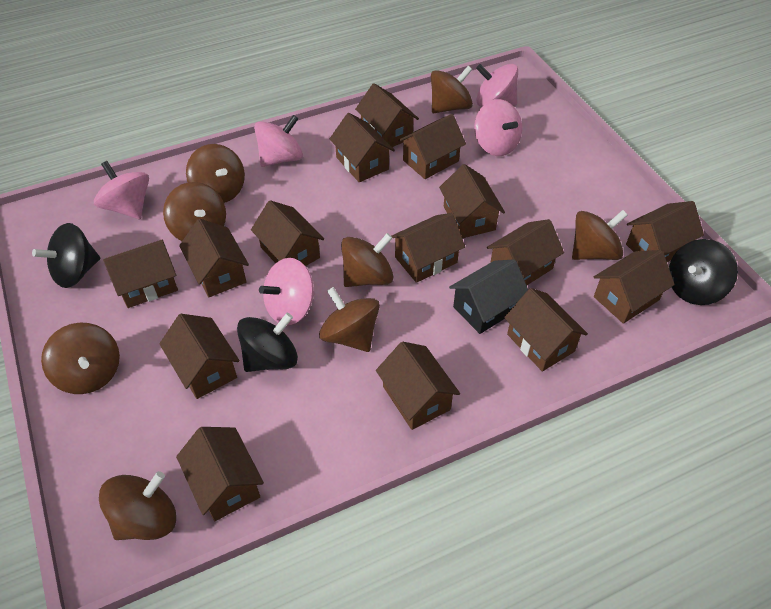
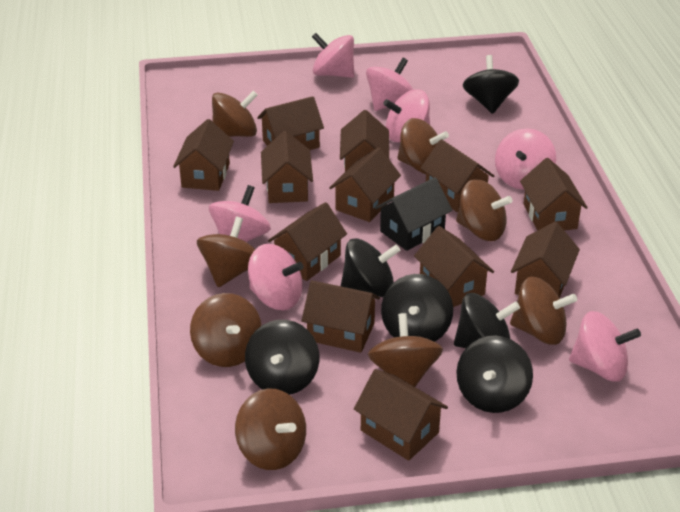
black spinning top: [32,223,100,288] [237,313,298,372] [669,239,738,305] = 3 -> [245,320,319,395] [341,238,400,297] [381,274,453,342] [454,293,520,348] [456,335,533,413] [463,55,519,114] = 6
brown house: [103,240,178,308] [159,314,240,399] [176,427,264,521] [179,219,249,297] [251,200,324,266] [330,113,395,182] [355,83,419,147] [376,342,460,430] [392,213,465,283] [398,114,466,179] [439,164,505,238] [487,219,564,285] [504,288,588,372] [594,250,675,324] [626,201,704,262] = 15 -> [173,119,234,191] [257,96,324,150] [261,131,313,203] [268,202,347,281] [301,280,380,353] [329,147,401,222] [340,110,389,172] [354,369,448,461] [414,226,494,307] [420,139,494,212] [511,222,580,298] [520,158,588,231] = 12
pink spinning top: [94,161,149,219] [254,115,303,167] [259,258,315,325] [474,99,522,156] [476,64,518,107] = 5 -> [209,185,271,242] [248,244,303,310] [312,33,354,78] [366,58,413,111] [383,89,430,142] [495,128,556,190] [569,311,641,382] = 7

